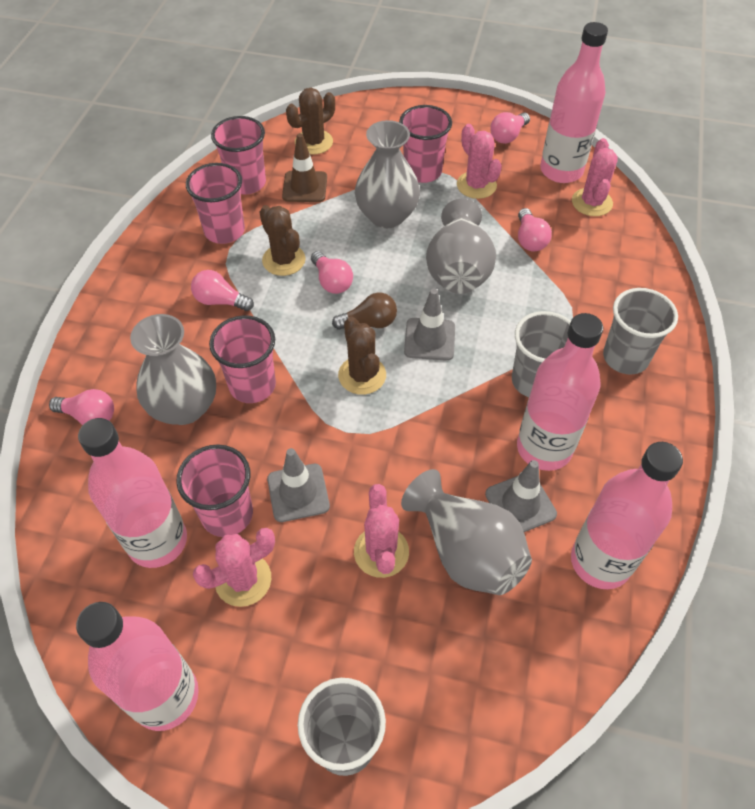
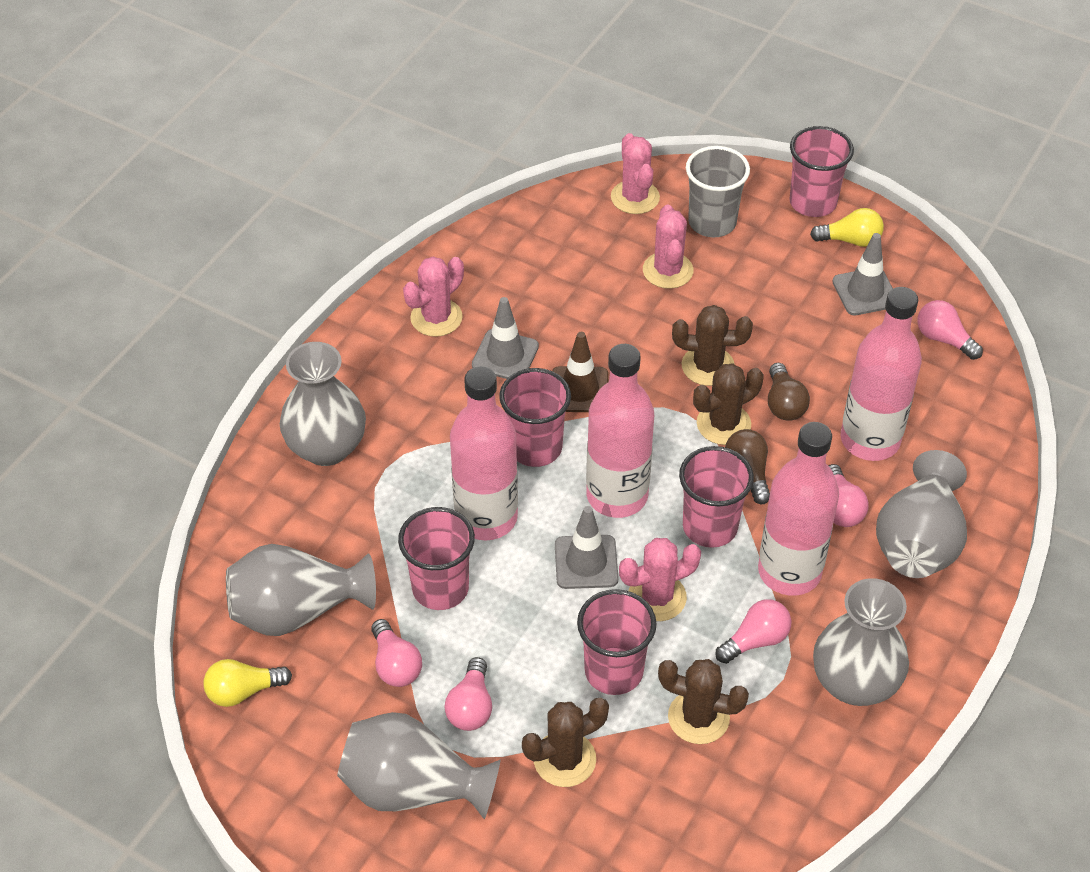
brown cactus: [260,205,306,276] [286,88,335,155] [338,317,386,395] = 3 -> [522,698,609,787] [658,659,749,744] [672,305,753,386] [693,363,764,445] = 4
brown light bulb: [332,292,397,330] = 1 -> [725,429,770,504] [768,363,810,421] = 2
grey cup: [298,678,386,776] [512,311,571,397] [603,288,678,375] = 3 -> [686,146,750,237] = 1
grey vase: [130,314,216,425] [355,120,420,228] [401,469,532,595] [426,199,496,294] = 4 -> [226,544,376,636] [280,342,366,466] [337,712,501,820] [813,578,909,706] [876,450,967,578] = 5
pink bottle: [76,602,199,731] [78,418,187,568] [517,313,603,471] [540,22,608,183] [571,442,683,589] = 5 -> [450,366,518,540] [586,344,654,518] [758,422,839,596] [841,287,922,461] = 4
yellow light bulb: none = 0 -> [203,659,292,707] [810,208,884,247] = 2

